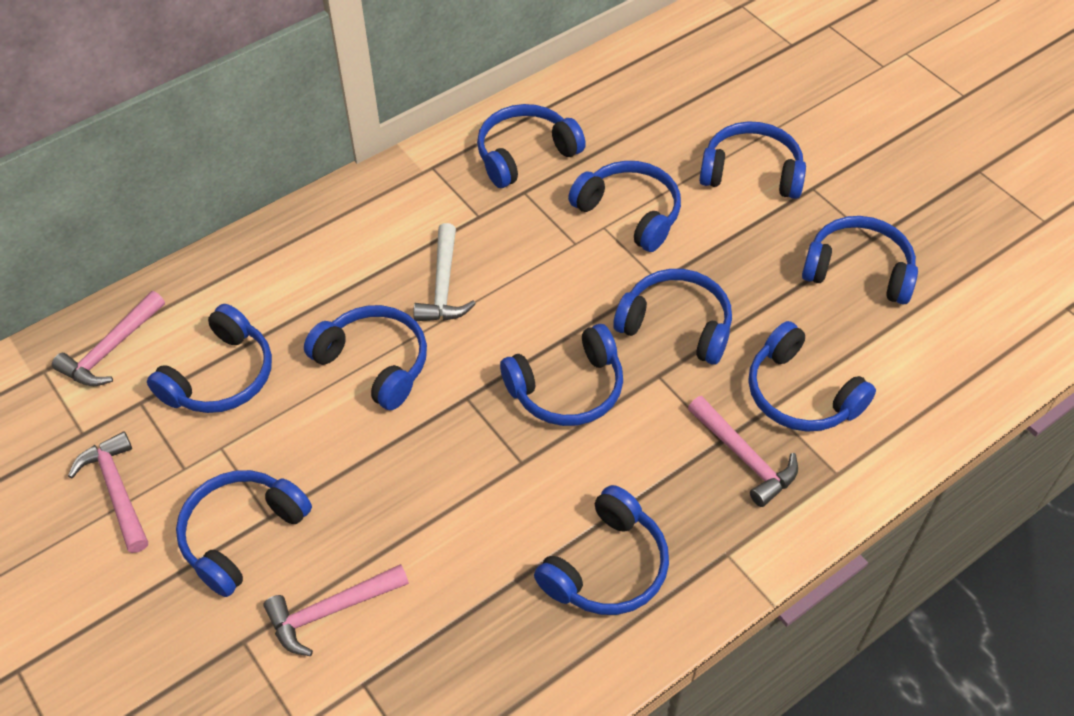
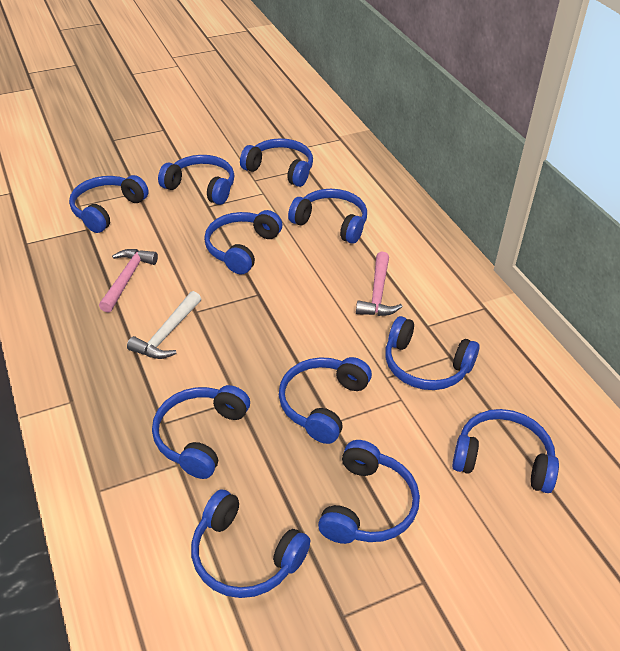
pink hammer: [52,291,165,386] [68,431,148,553] [263,564,409,656] [688,396,798,507] = 4 -> [99,249,158,313] [356,252,403,316] = 2

